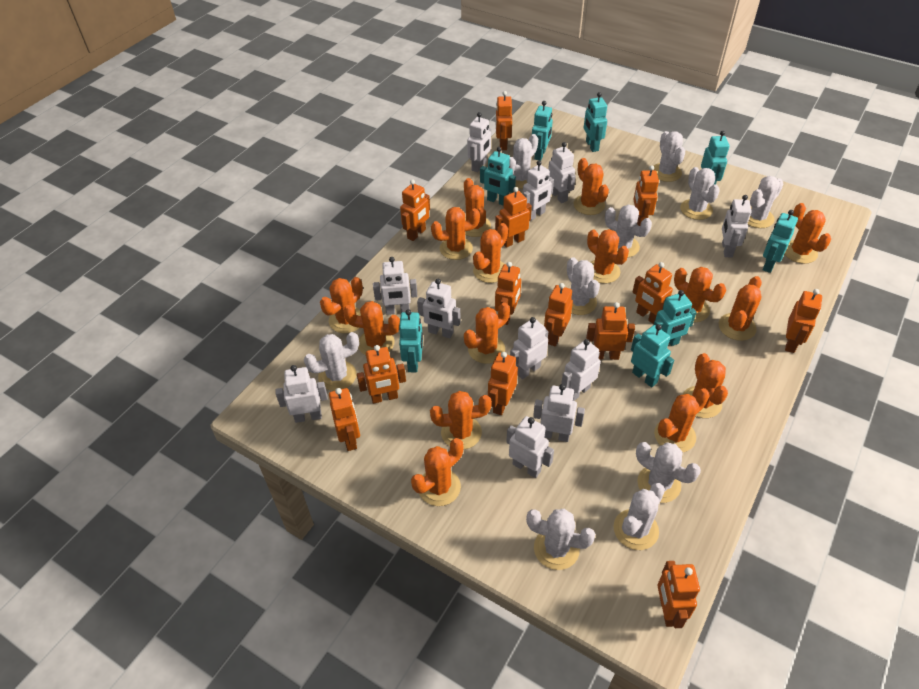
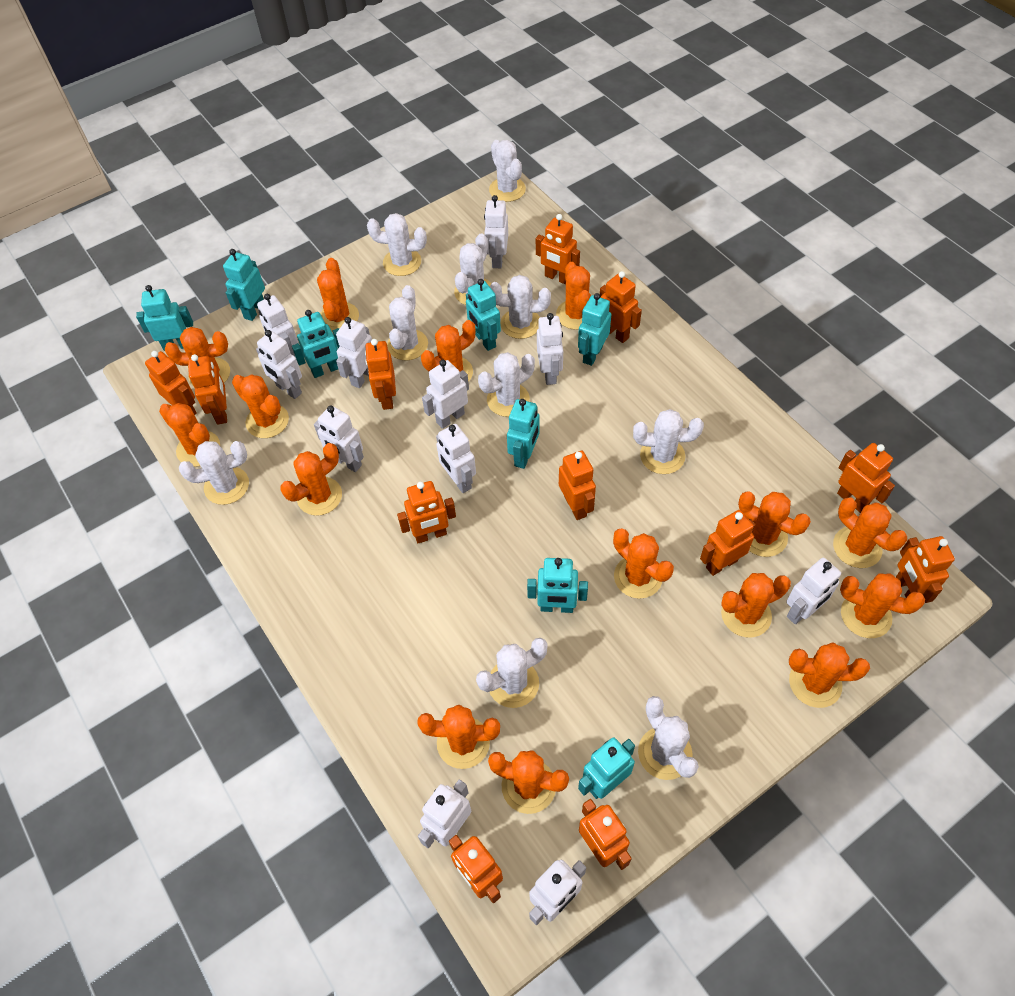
orange robot: [329,388,360,451] [357,345,406,404] [400,179,430,241] [488,352,518,415] [495,91,512,150] [495,187,532,248] [495,262,521,325] [544,283,573,346] [586,302,635,360] [632,262,673,324] [633,165,659,226] [657,561,700,628] [785,289,822,353] = 13 -> [145,351,197,415] [188,354,227,425] [365,339,396,410] [397,481,456,543] [449,835,503,903] [536,214,580,285] [559,451,596,520] [579,799,632,870] [600,271,642,343] [700,510,755,576] [837,443,895,513] [896,536,955,603] = 12

